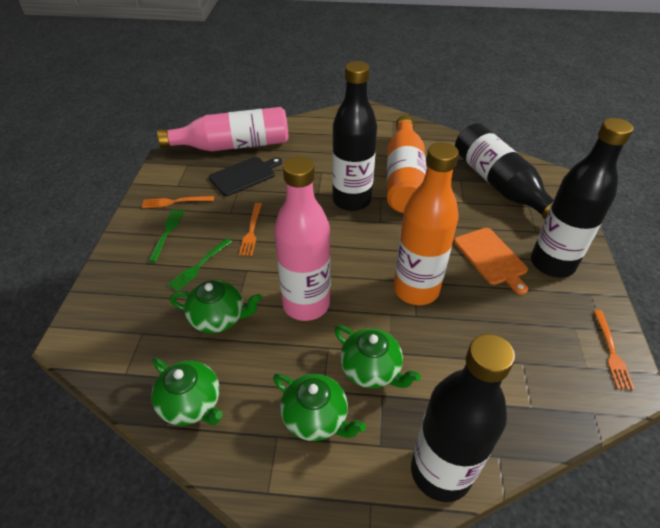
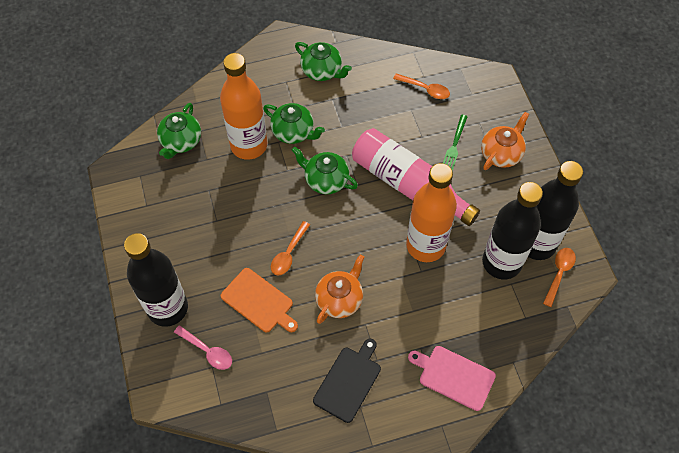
black bottle: [332,61,377,211] [411,334,515,502] [455,123,554,220] [531,118,633,278] = 4 -> [124,233,188,327] [482,182,543,279] [528,161,583,260] = 3
green fork: [148,209,184,262] [168,238,232,292] = 2 -> [443,114,468,171] = 1
orange fork: [142,196,214,208] [239,203,262,256] [593,310,635,390] = 3 -> none = 0
orange spoon: none = 0 -> [271,221,310,275] [393,73,450,99] [543,248,576,307] = 3
orange teapot: none = 0 -> [315,255,364,324] [481,112,529,170] = 2
pink bottle: [157,107,289,151] [274,156,330,321] = 2 -> [352,128,480,226] = 1
pink cutting board: none = 0 -> [408,346,496,411] = 1
pink spoon: none = 0 -> [174,325,232,370] = 1

